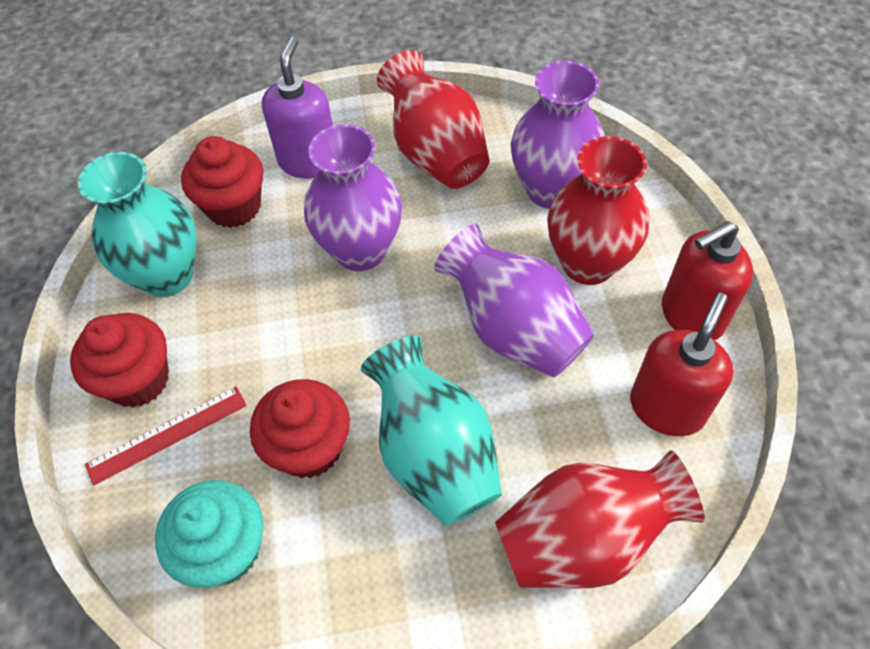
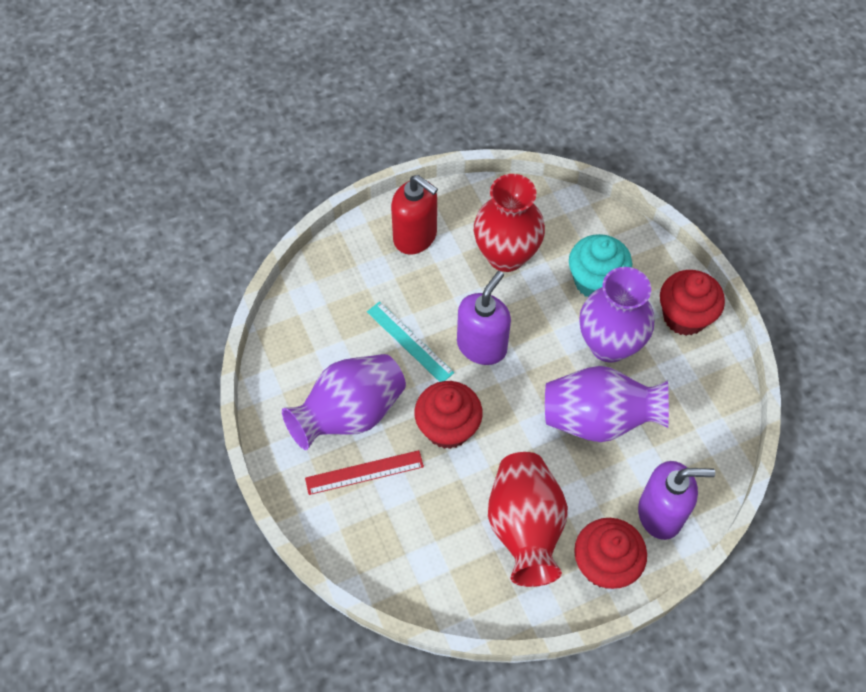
purple soap dispenser: [262,37,333,178] = 1 -> [457,271,511,365] [638,461,715,540] = 2
red soap dispenser: [630,293,734,436] [662,221,753,340] = 2 -> [391,175,438,254] = 1
red vase: [377,50,490,189] [495,450,704,589] [547,136,649,285] = 3 -> [474,174,545,272] [488,452,568,587] = 2
turquoise ruler: none = 0 -> [367,301,454,382] = 1
turquoise vase: [78,152,197,297] [361,336,502,526] = 2 -> none = 0

